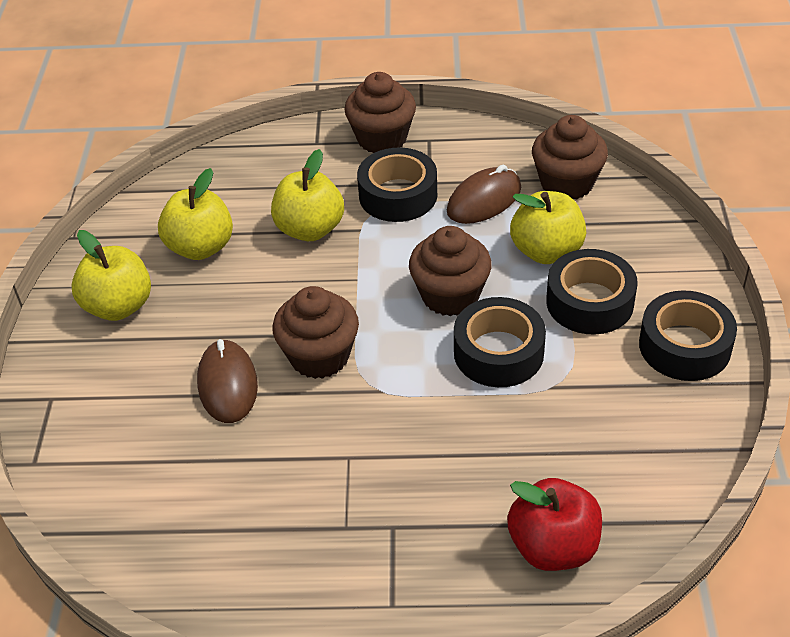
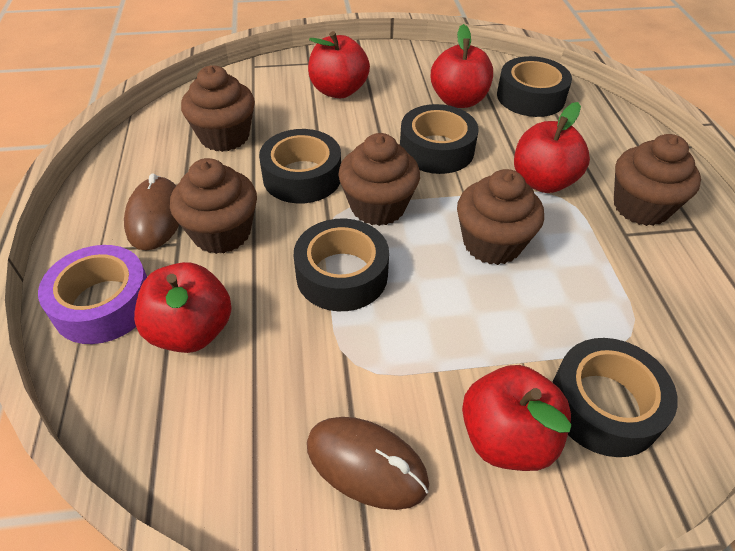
black tape: [357,147,437,222] [454,297,546,387] [546,249,638,335] [639,290,737,381] = 4 -> [259,129,341,203] [294,219,389,311] [400,104,478,174] [497,56,572,117] [553,338,678,457] = 5
brown cupcake: [272,286,359,379] [344,72,416,153] [409,226,492,316] [532,115,608,199] = 4 -> [170,158,257,254] [181,65,255,152] [338,133,420,226] [457,169,544,265] [614,134,701,226] = 5
purple tape: none = 0 -> [38,245,147,344] = 1
red apple: [507,478,602,571] = 1 -> [134,262,232,353] [308,31,370,98] [430,24,493,108] [462,365,571,471] [514,102,590,193] = 5
yellow apple: [71,230,151,321] [158,168,233,260] [271,149,344,241] [510,191,586,264] = 4 -> none = 0

